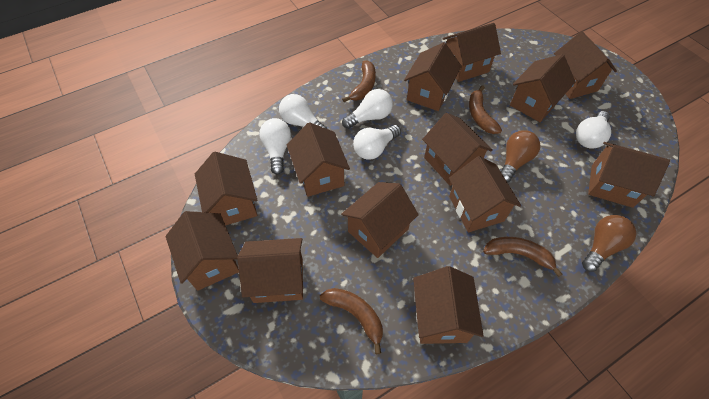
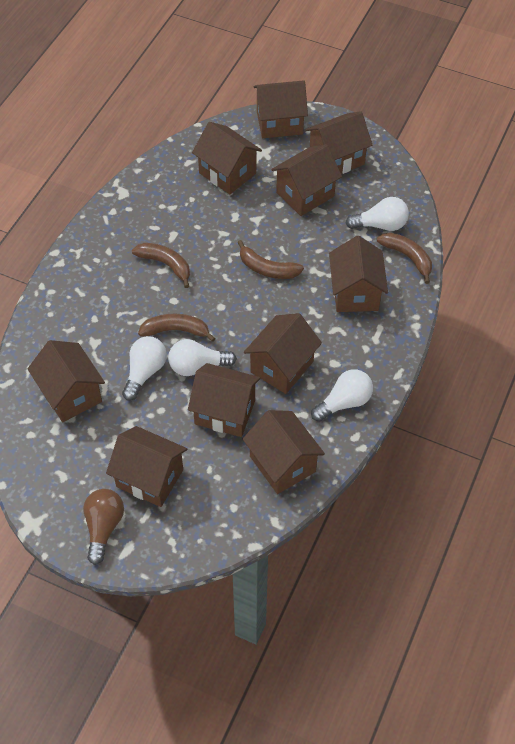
brown house: [166,211,239,291] [195,152,257,226] [237,238,303,303] [287,122,350,197] [341,182,419,258] [404,42,462,111] [413,266,484,344] [422,113,493,186] [443,23,501,82] [449,156,521,232] [510,54,575,122] [554,31,617,99] [588,142,670,208] = 13 -> [28,340,105,422] [106,426,187,507] [188,363,260,437] [192,122,262,195] [243,410,325,494] [244,313,322,394] [253,80,308,138] [271,144,342,216] [306,111,372,174] [329,236,388,312] = 10
brown light bulb: [501,130,540,182] [582,215,636,272] = 2 -> [83,489,124,565] = 1
white light bulb: [259,118,291,175] [279,94,327,129] [342,89,393,129] [353,125,401,160] [576,111,611,149] = 5 -> [122,336,167,401] [168,339,237,376] [311,369,373,422] [345,197,409,231] = 4

